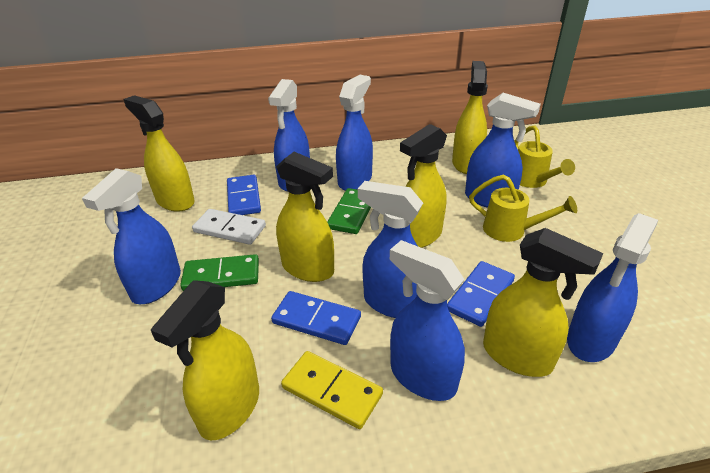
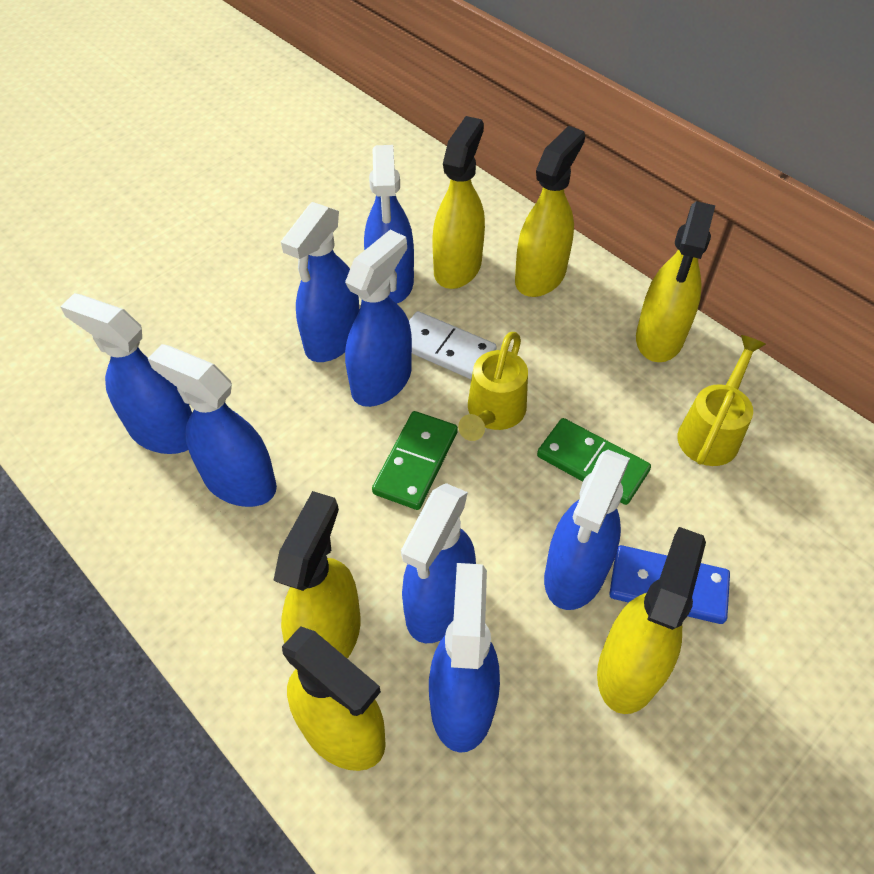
blue domino: [227,175,261,215] [271,291,361,345] [447,261,515,327] = 3 -> [609,545,730,624] = 1
blue spray bottle: [82,168,181,304] [268,79,310,191] [336,75,373,191] [358,181,423,318] [390,240,465,401] [465,93,541,208] [567,213,658,362] = 7 -> [60,293,192,454] [147,344,277,507] [281,202,359,362] [345,230,412,407] [364,145,414,304] [401,483,476,643] [429,563,500,753] [544,450,630,610] = 8
yellow domino: [281,351,383,429] = 1 -> none = 0

